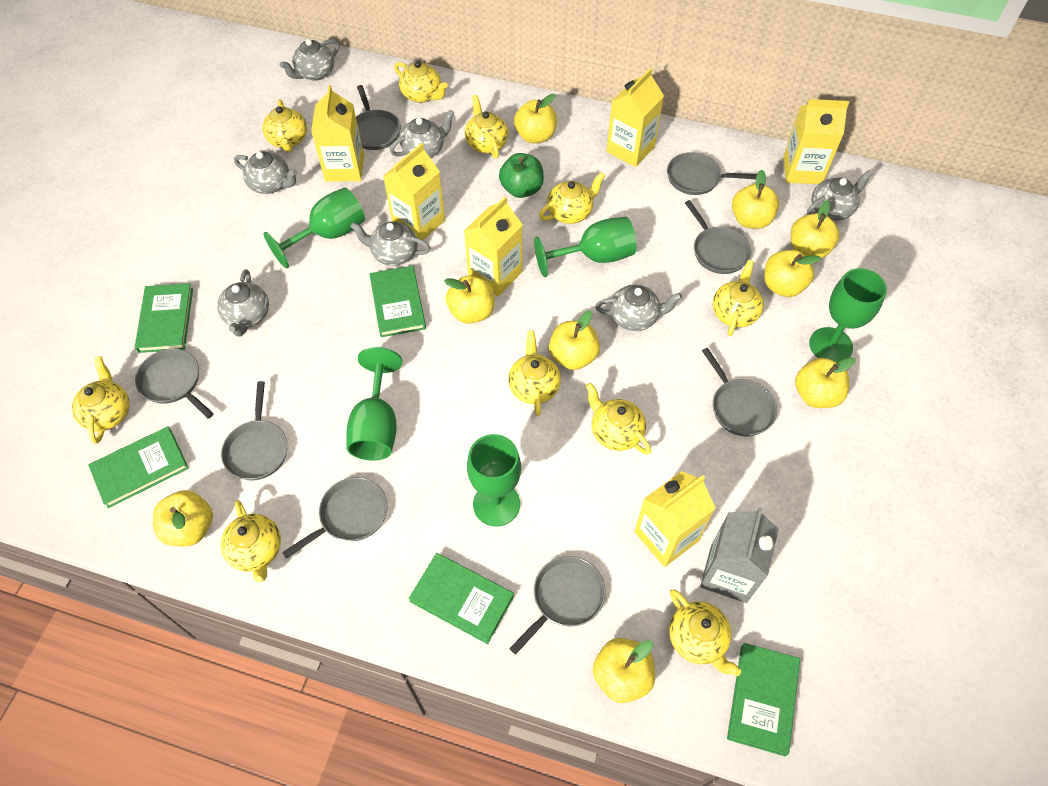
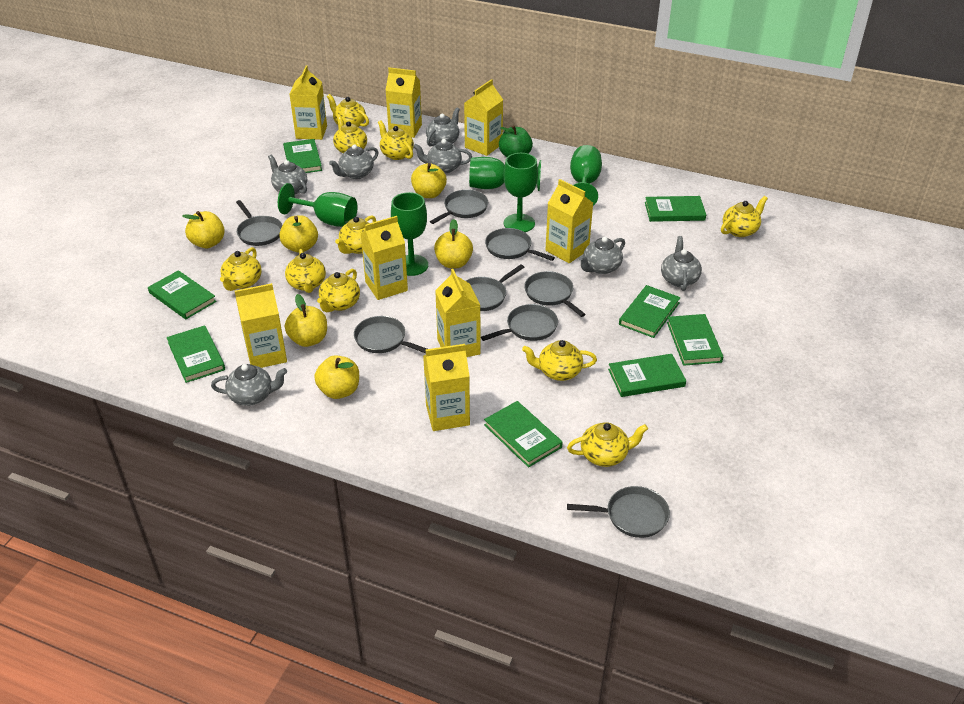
green book: [88,426,189,508] [135,283,193,353] [369,266,426,337] [409,553,514,644] [727,643,800,756] = 5 -> [148,270,217,319] [167,325,225,383] [283,139,322,173] [484,401,563,467] [608,354,686,397] [619,285,681,338] [645,196,706,222] [667,314,723,366] = 8
grey carton: [700,508,779,603] = 1 -> none = 0
yellow apple: [153,490,213,546] [444,275,495,324] [514,94,557,143] [549,310,600,370] [593,638,655,703] [732,170,779,229] [764,250,821,297] [791,200,840,258] [795,357,856,408] = 9 -> [182,211,225,248] [279,215,318,253] [285,294,327,347] [315,355,359,399] [411,163,447,198] [434,219,473,268] = 6
yellow carton: [311,85,364,182] [383,143,445,240] [464,197,522,296] [606,68,664,167] [634,471,716,567] [783,99,849,184] = 6 -> [235,283,287,368] [289,65,327,140] [361,216,408,300] [385,67,422,138] [423,344,470,431] [435,269,481,357] [464,79,503,156] [545,179,593,263] = 8

